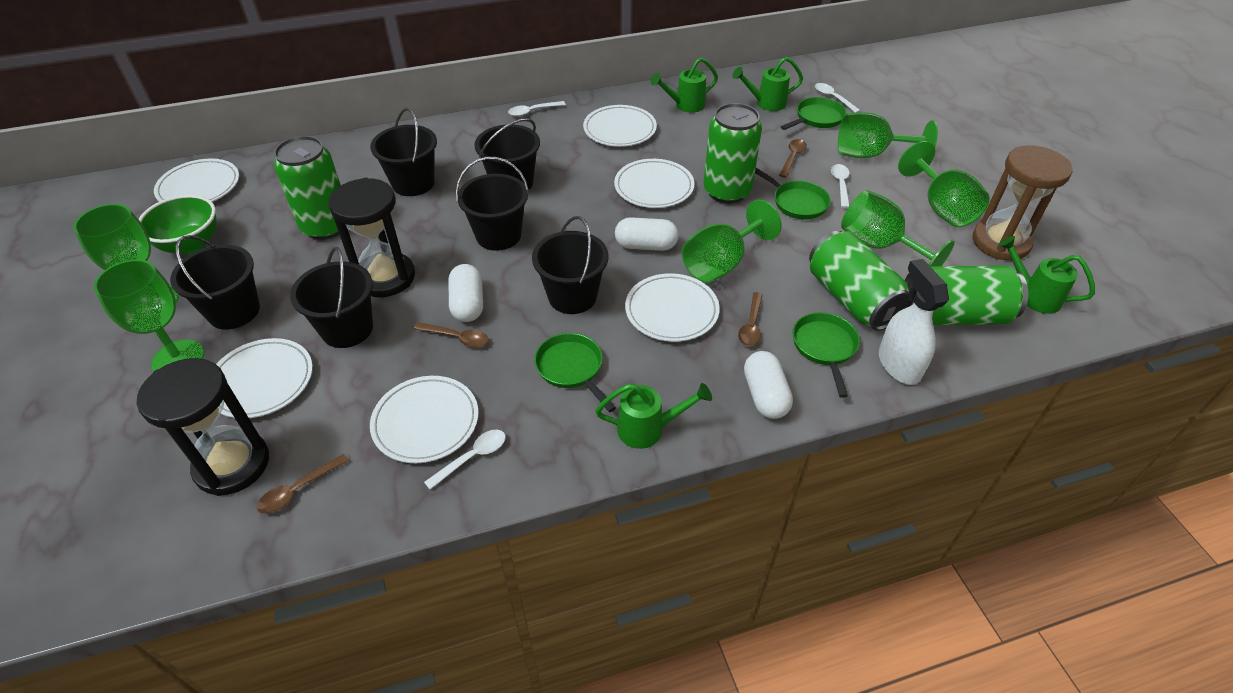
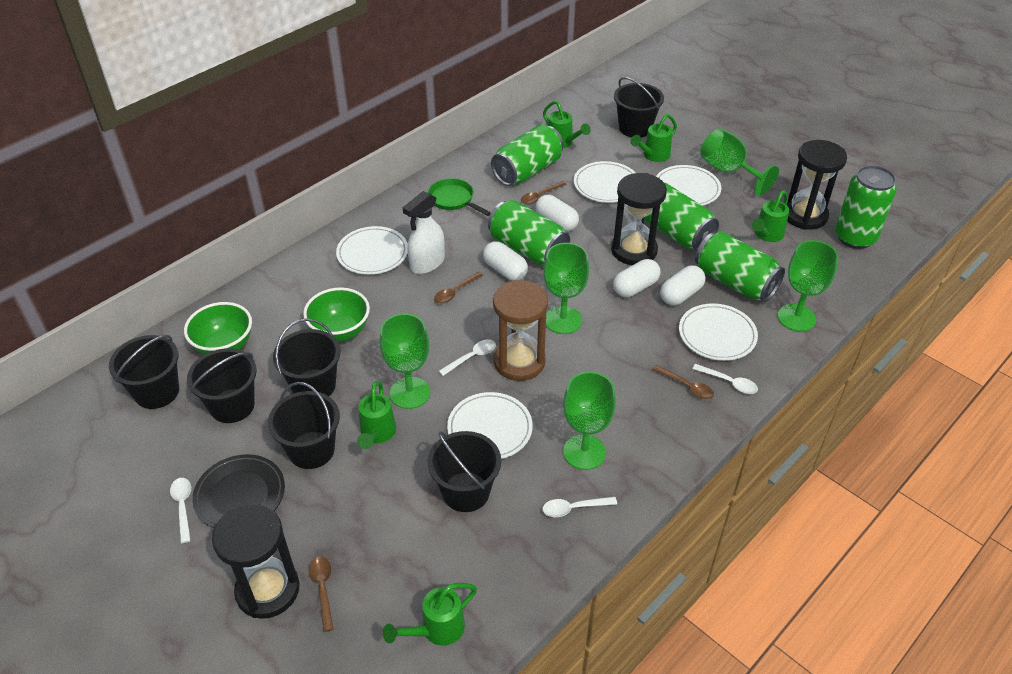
black hourglass: [137,358,269,496] [328,178,415,297] = 2 -> [212,504,300,619] [611,173,667,265] [787,140,847,230] = 3
black plate: none = 0 -> [192,454,285,528] = 1
green bowl: [138,195,217,254] = 1 -> [184,302,252,355] [303,287,370,342] = 2
green can: [274,136,341,240] [703,103,762,204] [809,231,913,331] [905,265,1028,325] = 4 -> [488,200,570,265] [491,124,563,186] [644,183,719,251] [695,231,785,302] [835,165,897,249] = 5
green goblet: [74,204,179,303] [94,260,204,372] [682,200,782,283] [838,112,938,158] [841,190,954,266] [898,141,990,227] = 6 -> [380,314,430,409] [543,243,589,334] [563,372,616,470] [701,129,779,195] [778,240,838,332] = 5
green pan: [534,333,616,412] [755,168,831,219] [781,97,846,130] [792,312,860,398] = 4 -> [428,178,491,216] = 1
green watering can: [595,383,712,449] [651,58,718,113] [732,57,803,111] [998,236,1095,314] = 4 -> [357,381,396,449] [383,583,477,646] [543,101,590,148] [631,114,677,162] [752,190,789,242] = 5
white capsule: [448,264,483,322] [615,217,679,251] [744,351,793,419] = 3 -> [483,241,528,281] [536,195,579,231] [613,259,660,297] [660,265,706,305] = 4
white plate: [154,158,239,202] [216,338,313,418] [370,376,478,463] [583,105,657,147] [614,159,694,208] [625,273,720,342] = 6 -> [336,226,408,275] [447,392,533,459] [574,161,636,203] [656,165,721,206] [679,303,758,361] = 5

